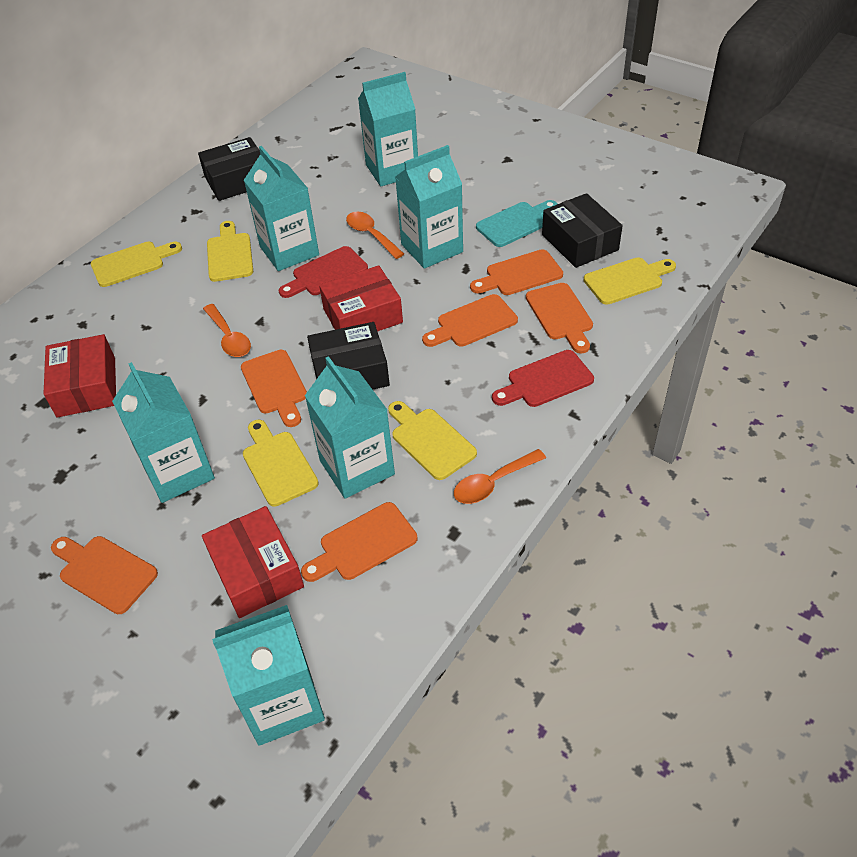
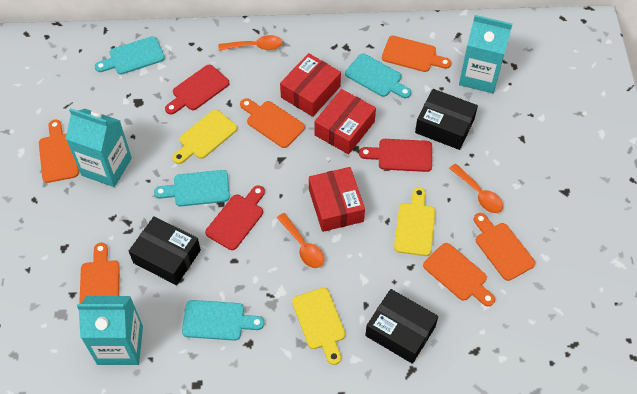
red cutting board: [279,246,368,298] [492,350,594,407] = 2 -> [165,65,229,114] [205,185,265,250] [359,139,432,172] = 3
turquoise carton: [112,362,215,503] [212,605,325,746] [244,146,319,271] [305,356,395,499] [358,72,418,186] [395,145,463,269] = 6 -> [66,108,132,187] [77,296,143,365] [459,15,512,93] = 3
turquoise cutting board: [476,200,557,247] = 1 -> [95,36,165,74] [154,170,230,206] [182,300,264,341] [345,54,411,98] = 4
yellow cutting board: [91,242,182,287] [207,221,253,282] [243,420,319,507] [388,401,477,480] [583,257,676,305] = 5 -> [172,110,237,164] [292,288,346,365] [394,187,436,256] = 3

